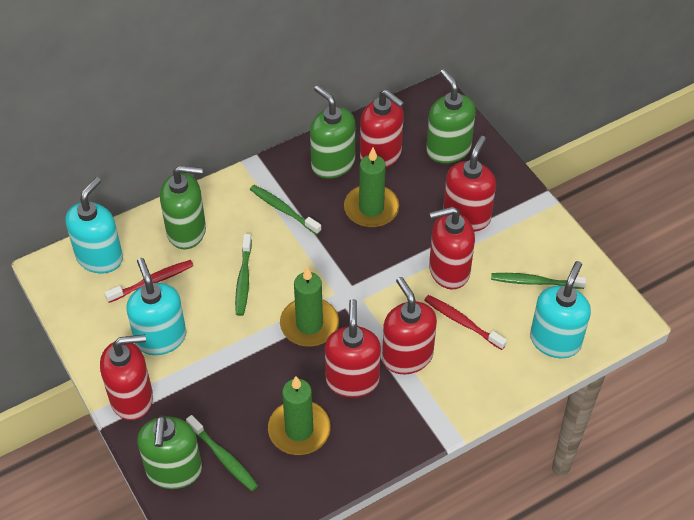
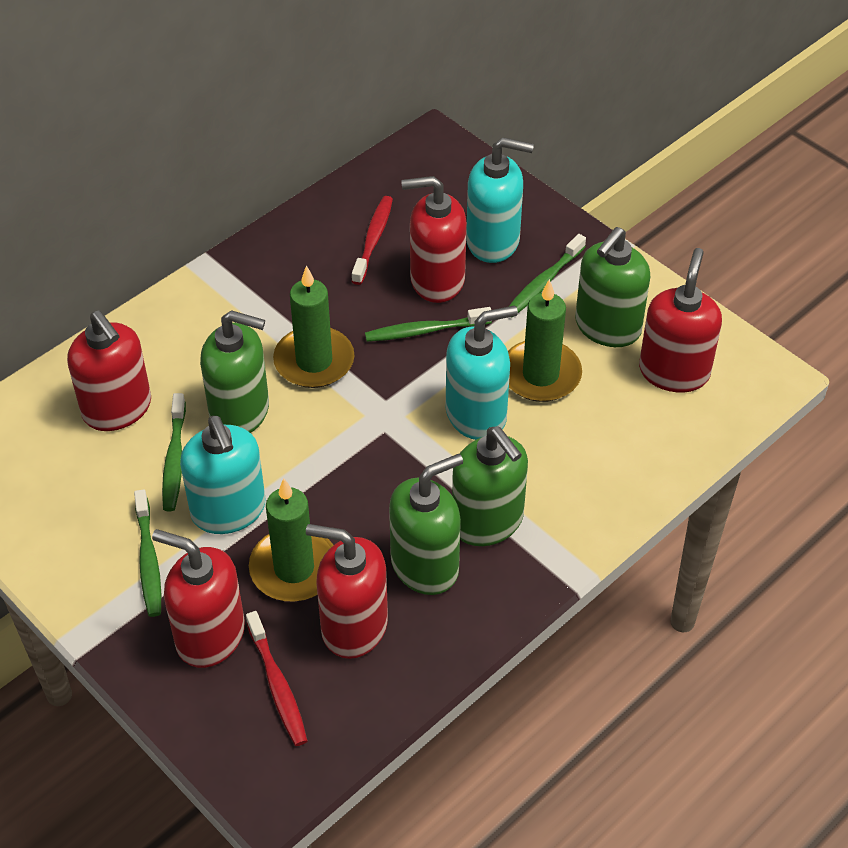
red soap dispenser: [100,334,153,420] [325,299,381,398] [360,89,404,168] [382,277,437,374] [429,206,475,289] [443,136,496,232] = 6 -> [67,311,151,431] [152,529,245,668] [306,524,388,659] [401,176,467,303] [639,248,722,393] = 5

